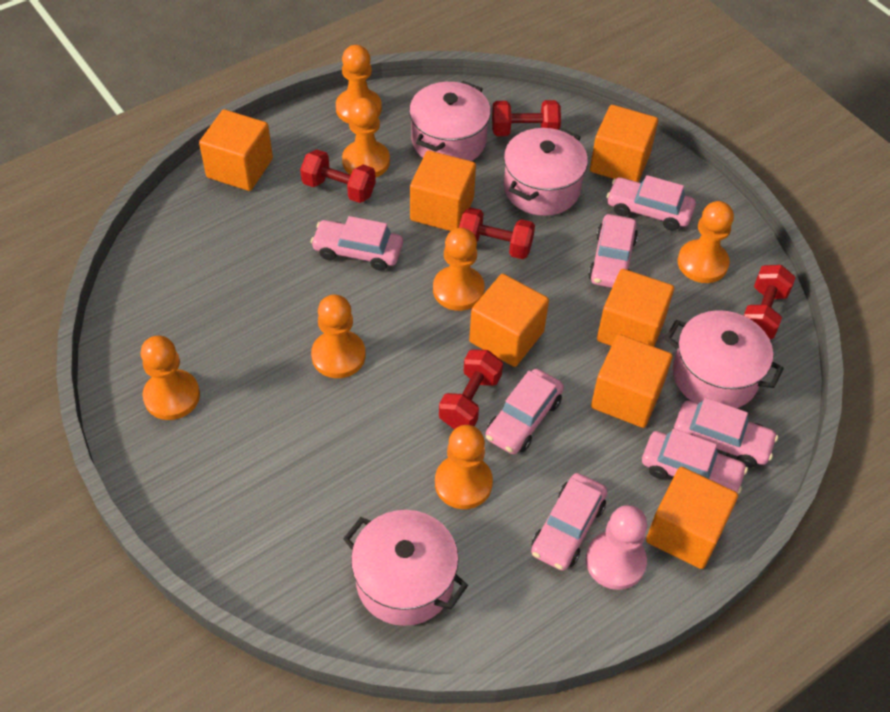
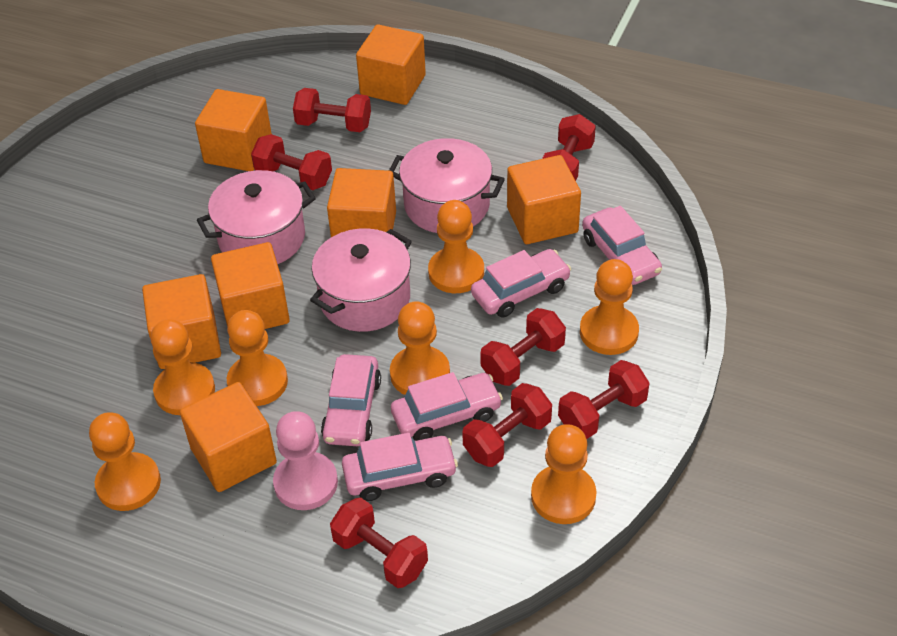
pink car: [311,216,403,271] [485,369,564,455] [531,473,607,571] [588,214,638,288] [607,175,696,231] [642,429,748,494] [674,398,778,468] = 7 -> [321,354,381,446] [342,433,458,501] [391,372,503,441] [471,249,571,318] [582,206,662,285] = 5
pink pot: [343,510,468,626] [409,81,491,161] [504,128,588,216] [665,310,784,408] = 4 -> [197,170,316,264] [310,228,412,332] [389,138,505,233] = 3
red dumbbell: [300,149,376,203] [439,349,503,429] [459,207,535,259] [492,100,561,136] [743,265,796,339] = 5 -> [251,134,332,190] [293,88,371,132] [330,497,428,588] [462,383,552,467] [480,308,566,386] [542,114,596,181] [558,360,650,439] = 7

